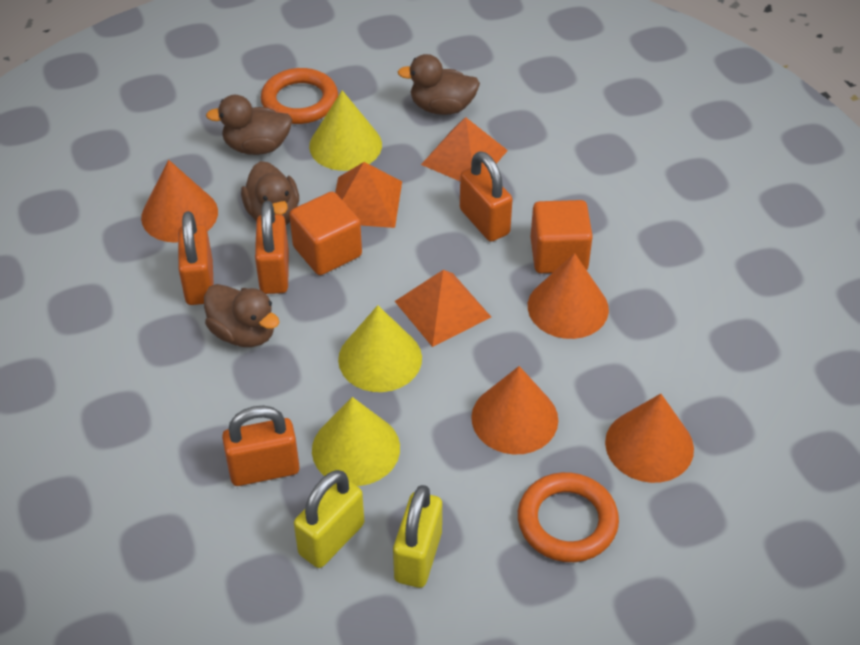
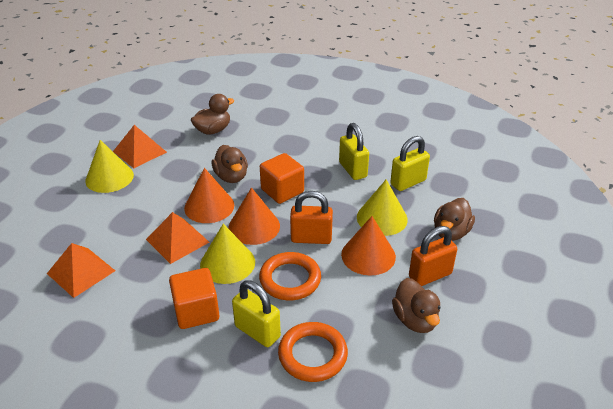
orange cone: [141,160,218,243] [471,366,558,455] [528,253,609,339] [605,394,694,483] = 4 -> [184,168,234,223] [229,187,280,245] [341,216,396,276] = 3
orange padlock: [178,211,214,305] [222,406,300,486] [255,201,289,294] [460,151,513,242] = 4 -> [290,191,333,244] [409,226,457,286] = 2
yellow padlock: [294,470,364,568] [393,485,442,588] = 2 -> [232,280,281,347] [339,123,369,180] [390,136,430,191] = 3

